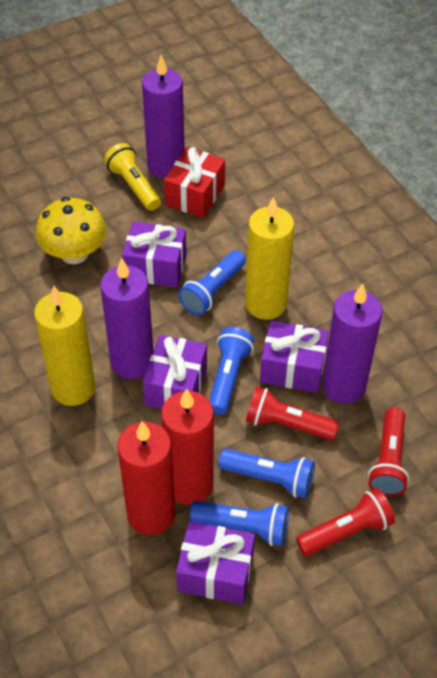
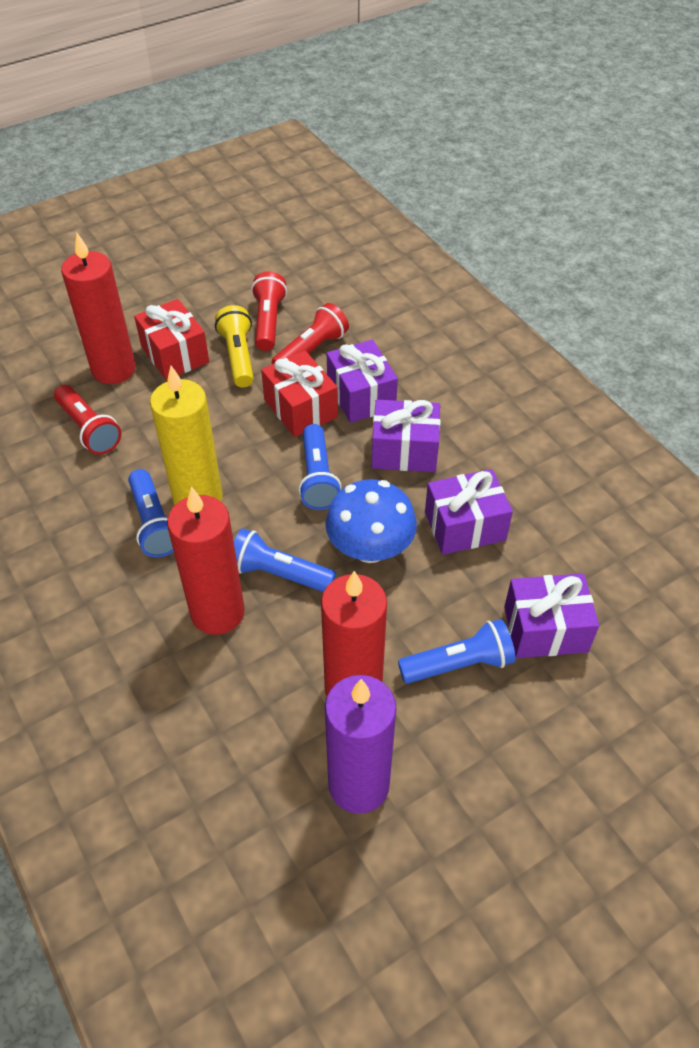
blue mushroom: none = 0 -> [325,479,417,563] = 1
purple candle: [100,258,153,379] [142,55,185,179] [322,284,383,404] = 3 -> [325,675,397,814] = 1
red candle: [117,421,175,536] [161,389,214,505] = 2 -> [61,233,136,384] [167,487,245,635] [321,571,387,696] = 3
red gift: [164,147,225,218] = 1 -> [134,299,209,380] [261,351,338,437] = 2
yellow candle: [34,286,95,406] [245,197,294,320] = 2 -> [150,366,223,506] = 1
yellow mushroom: [36,197,107,264] = 1 -> none = 0

